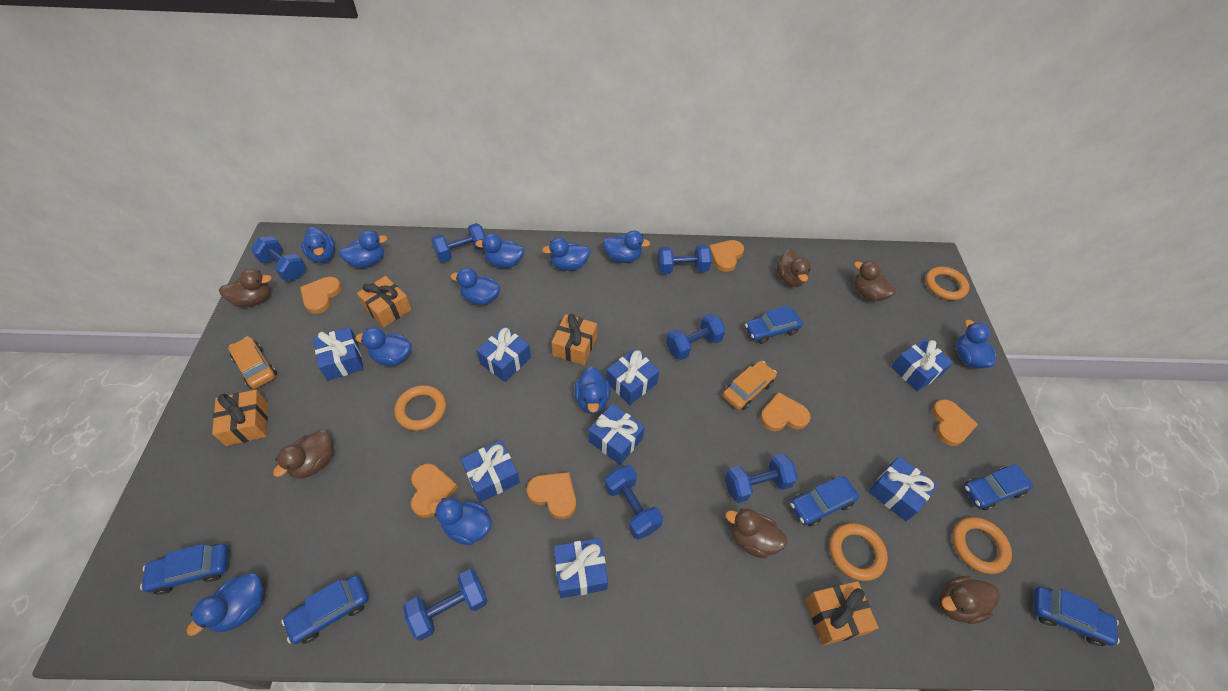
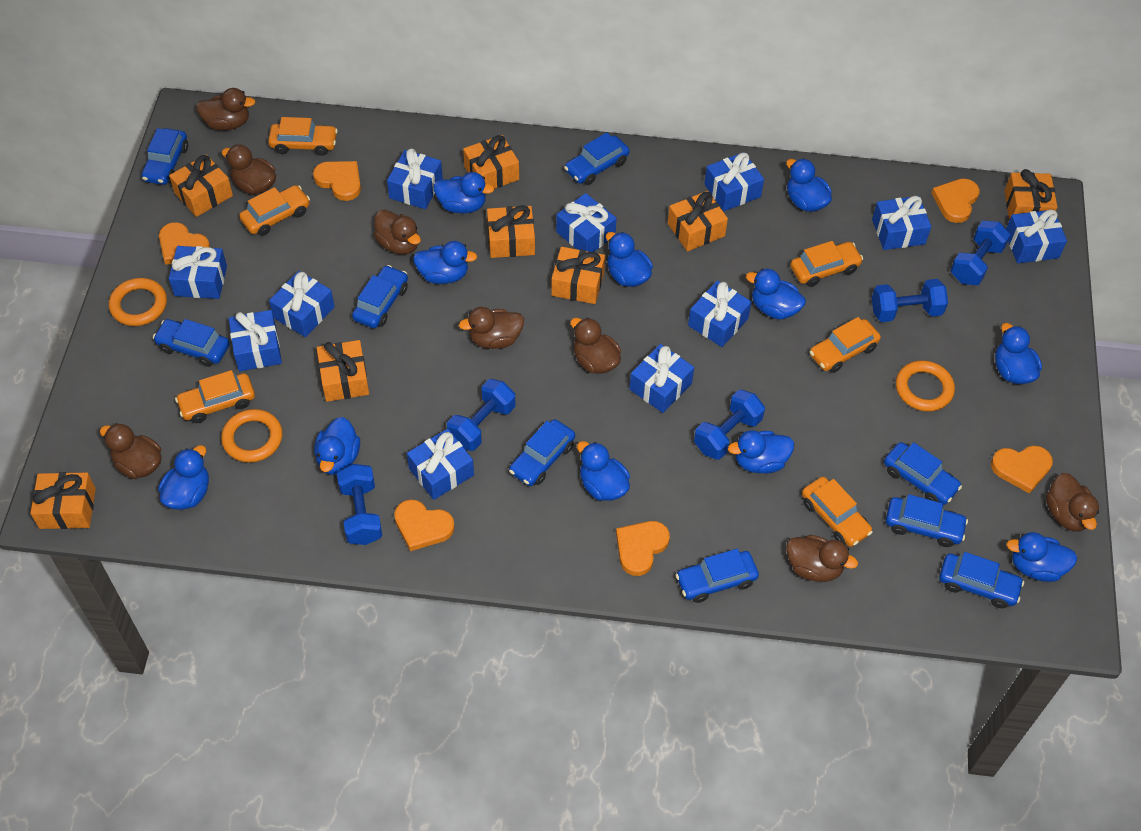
blue car: [140,544,229,595] [281,575,368,644] [745,306,803,344] [790,476,859,526] [963,464,1033,510] [1033,587,1120,646] = 6 -> [141,128,188,185] [153,319,230,367] [352,265,408,328] [509,419,575,486] [564,132,630,185] [676,549,759,603] [884,442,962,505] [886,494,968,547] [939,552,1024,608] = 9
blue dumbbell: [251,236,306,281] [403,569,488,641] [431,223,485,262] [605,465,663,539] [657,245,712,274] [666,314,726,360] [725,453,798,503] = 7 -> [337,464,382,545] [447,379,515,451] [694,390,765,460] [872,279,948,322] [950,221,1010,285] = 5
blue gift: [313,327,364,381] [461,440,520,503] [477,327,531,382] [554,538,608,598] [588,404,645,465] [606,349,660,405] [869,456,937,521] [891,339,953,391] = 8 -> [169,246,227,299] [229,310,282,371] [269,271,335,337] [387,148,443,209] [407,429,474,500] [556,193,617,252] [629,344,694,413] [688,280,752,347] [704,152,764,211] [872,196,931,250] [1006,209,1067,263] = 11
brown duck: [219,269,272,307] [273,430,333,478] [725,508,787,558] [776,249,811,287] [854,260,896,301] [939,576,1000,624] = 6 -> [100,423,162,479] [196,88,255,130] [222,145,276,194] [374,210,421,255] [459,307,524,349] [570,317,621,374] [786,535,858,582] [1046,473,1099,531] = 8
orange car: [229,337,277,389] [723,361,777,410] = 2 -> [175,370,255,423] [239,185,310,236] [268,117,338,156] [790,241,863,287] [802,477,873,547] [810,317,881,373] = 6
orange gift: [212,390,268,446] [357,276,412,328] [551,314,597,365] [805,581,879,645] = 4 -> [30,472,96,529] [169,155,233,217] [317,340,369,402] [463,135,519,189] [487,205,535,258] [551,247,605,304] [668,191,728,251] [1004,169,1057,220] = 8
orange ring: [394,385,446,431] [829,523,888,581] [925,267,969,300] [952,517,1012,574] = 4 -> [109,278,167,326] [221,409,282,463] [896,360,955,412] = 3

